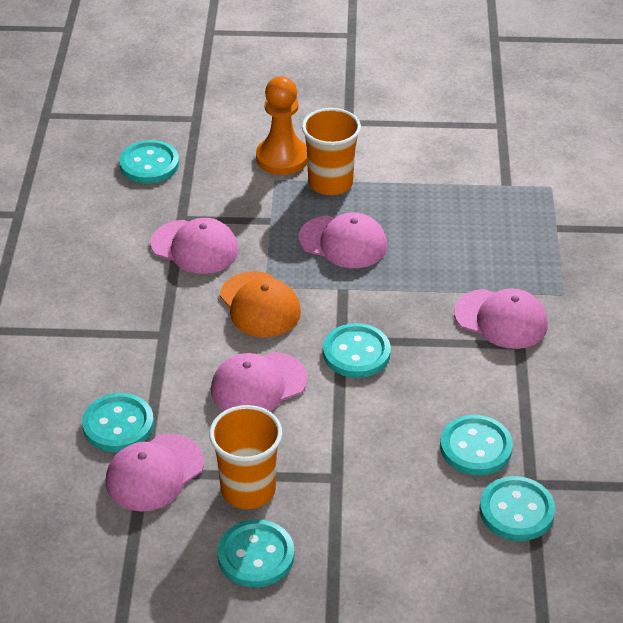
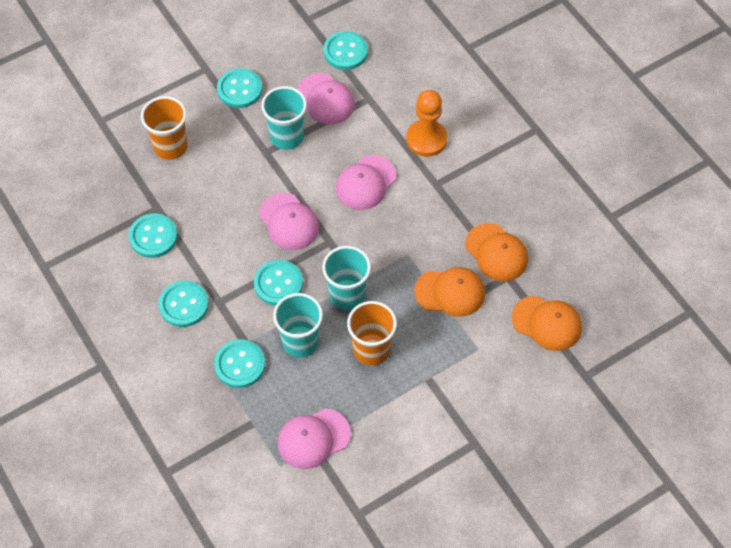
orange cap: [220,271,301,337] = 1 -> [414,267,485,317] [465,223,528,281] [512,295,582,351] = 3
pink cap: [106,434,204,511] [150,218,239,274] [211,352,308,411] [299,213,387,268] [454,288,548,349] = 5 -> [259,193,319,250] [278,408,351,469] [297,73,355,124] [336,155,396,210] = 4
turquoise cup: none = 0 -> [261,86,307,150] [273,293,323,358] [322,246,371,310] = 3

